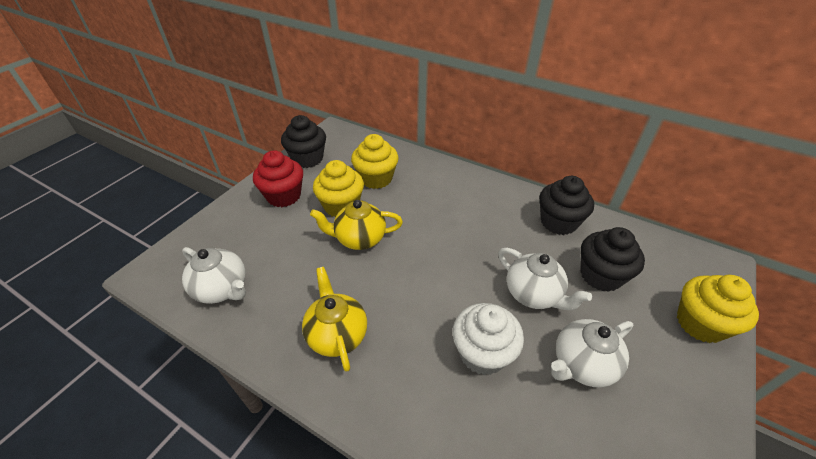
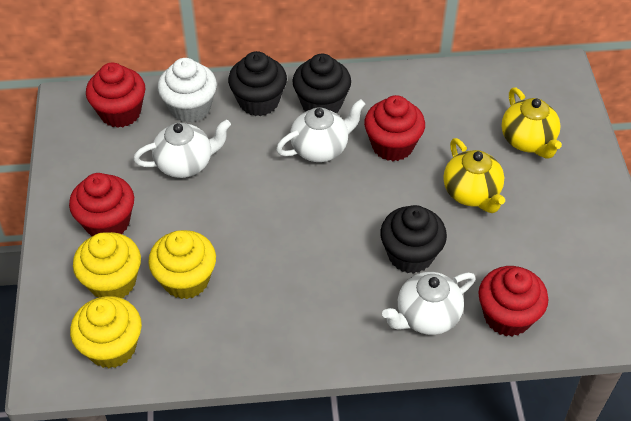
red cupcake: [253,150,303,207] = 1 -> [69,173,134,236] [86,63,145,128] [364,95,425,161] [479,266,548,336] = 4

